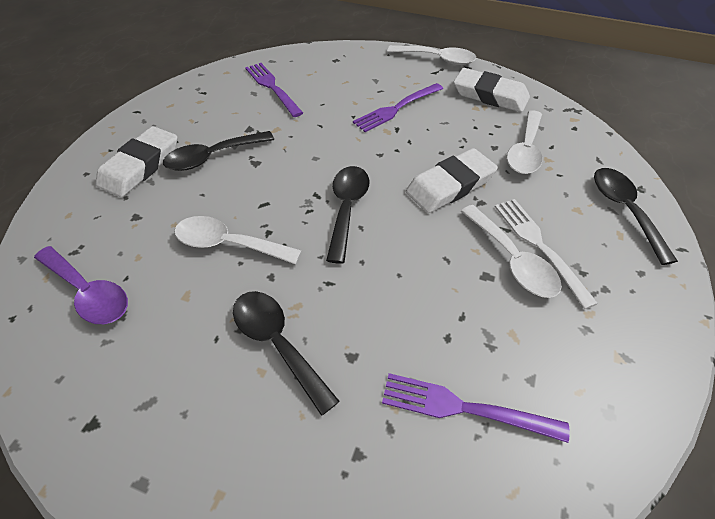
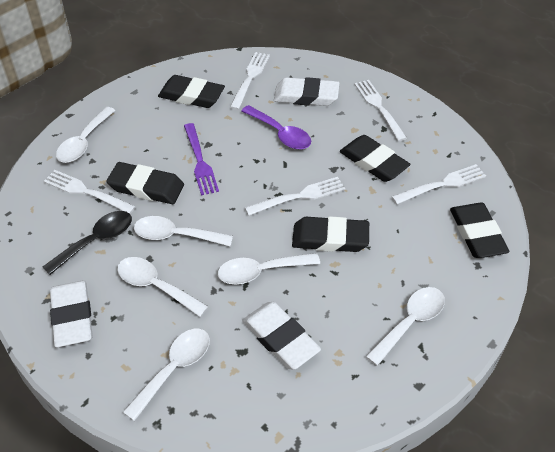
black eraser: none = 0 -> [106,162,184,204] [158,75,225,108] [292,216,369,252] [340,135,411,182] [450,203,510,258] = 5
black spoon: [163,131,274,171] [233,291,340,416] [326,166,369,264] [594,168,678,265] = 4 -> [43,211,132,275] = 1
purple fork: [245,63,303,117] [353,83,443,132] [382,373,570,443] = 3 -> [184,123,219,195] = 1
white fork: [495,199,598,309] = 1 -> [44,170,136,214] [230,52,270,110] [245,177,345,216] [354,80,407,141] [392,164,486,204] = 5
white spoon: [174,216,302,265] [387,45,477,65] [461,205,562,298] [507,110,542,174] = 4 -> [56,107,116,163] [117,257,209,317] [123,329,210,421] [134,216,233,246] [218,253,320,284] [365,287,445,366] = 6

